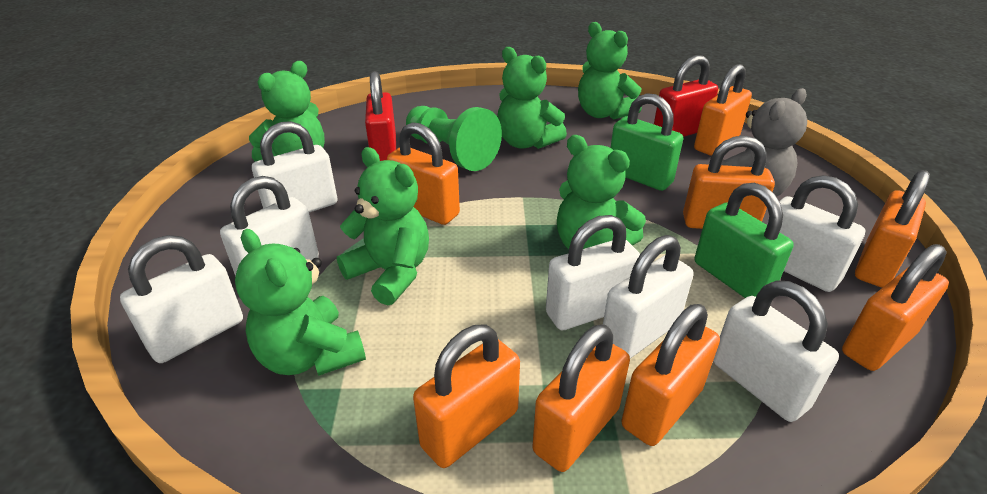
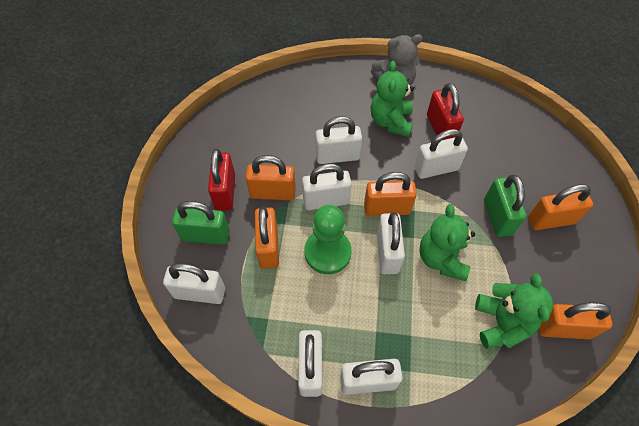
green teddy bear: [235,229,366,376] [249,61,325,162] [337,147,429,305] [497,47,567,149] [557,135,646,249] [578,22,642,120] = 6 -> [371,61,414,137] [419,204,475,281] [475,273,553,349] = 3
orange padlock: [387,123,460,225] [413,324,520,468] [533,324,630,472] [621,304,720,446] [683,136,775,229] [694,64,752,156] [842,244,949,371] [855,170,930,288] = 8 -> [245,155,296,200] [255,207,279,269] [364,172,417,216] [528,184,593,230] [539,303,612,339] = 5

